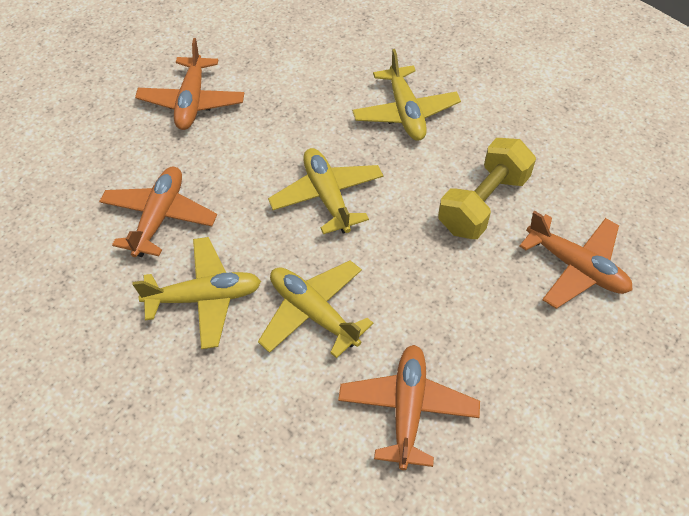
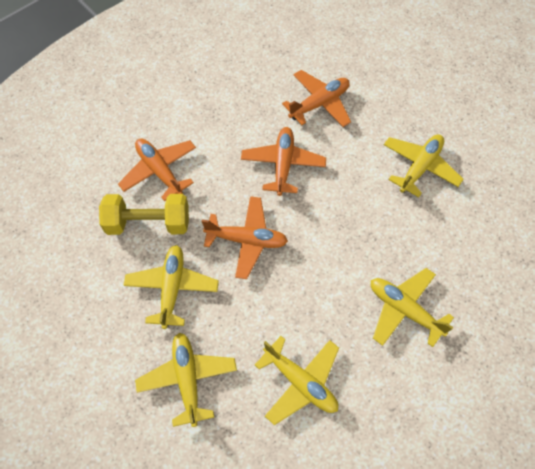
yellow plane: [133,237,261,349] [258,260,373,359] [268,148,383,234] [352,49,461,141] = 4 -> [123,245,219,329] [135,333,237,427] [255,336,339,425] [371,268,454,347] [384,134,464,197] = 5

